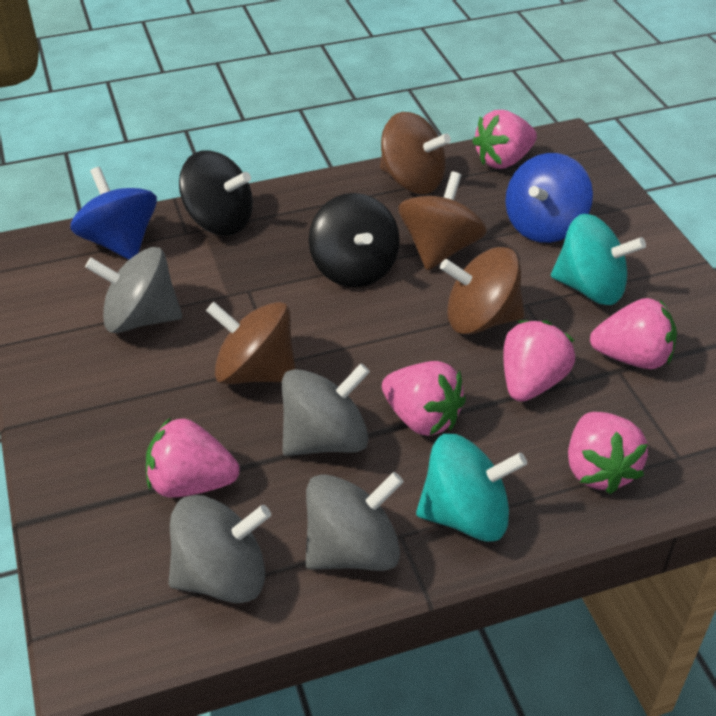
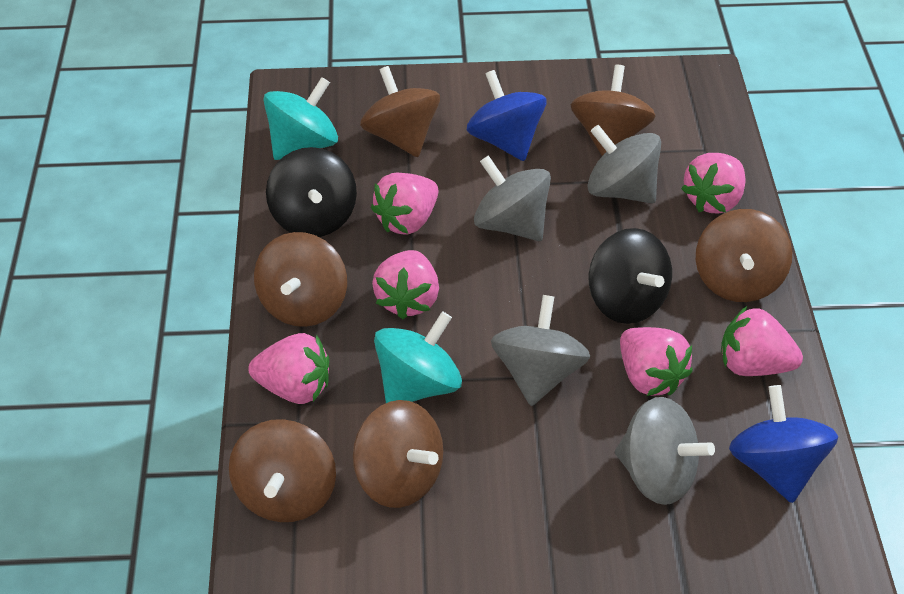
brown spinning top: [206,302,296,385] [380,112,451,194] [398,172,487,270] [440,247,524,335] = 4 -> [229,419,336,522] [254,232,347,327] [353,400,443,508] [360,66,440,157] [571,65,656,156] [696,209,792,302] = 6

